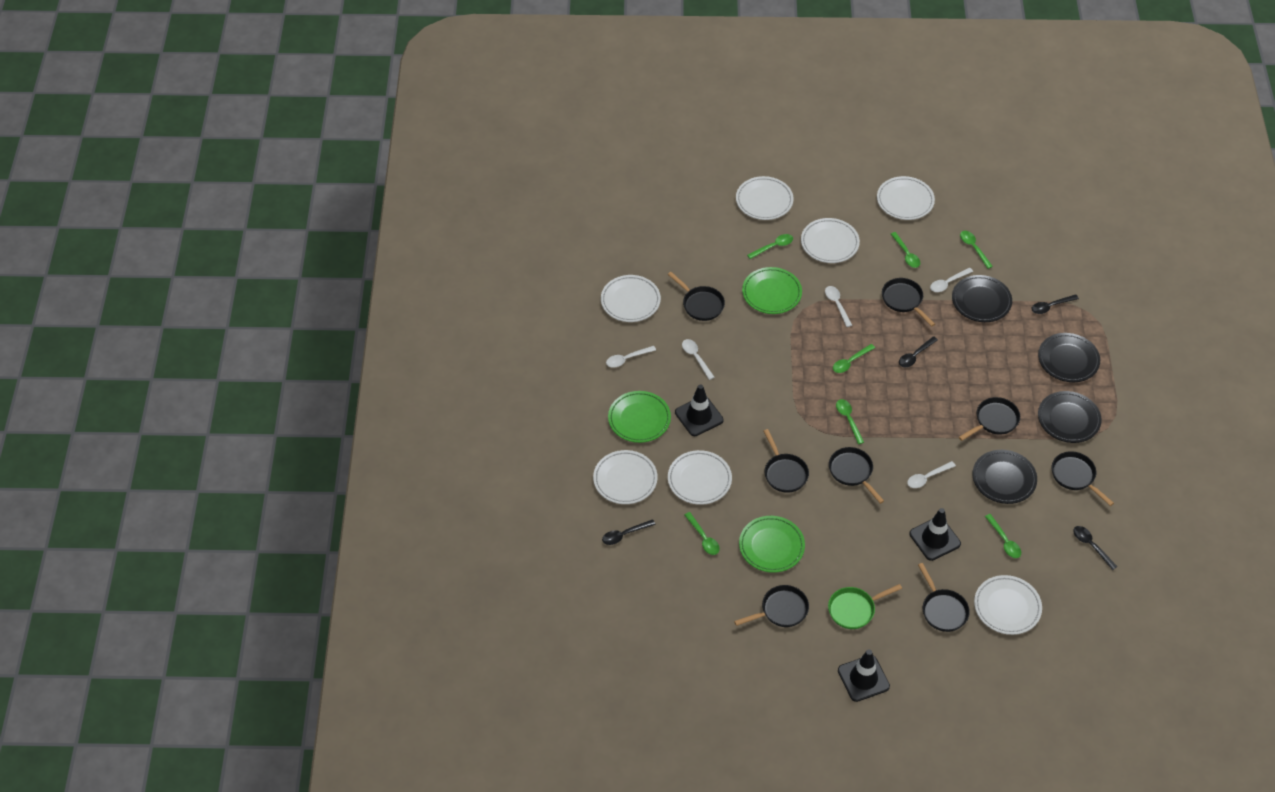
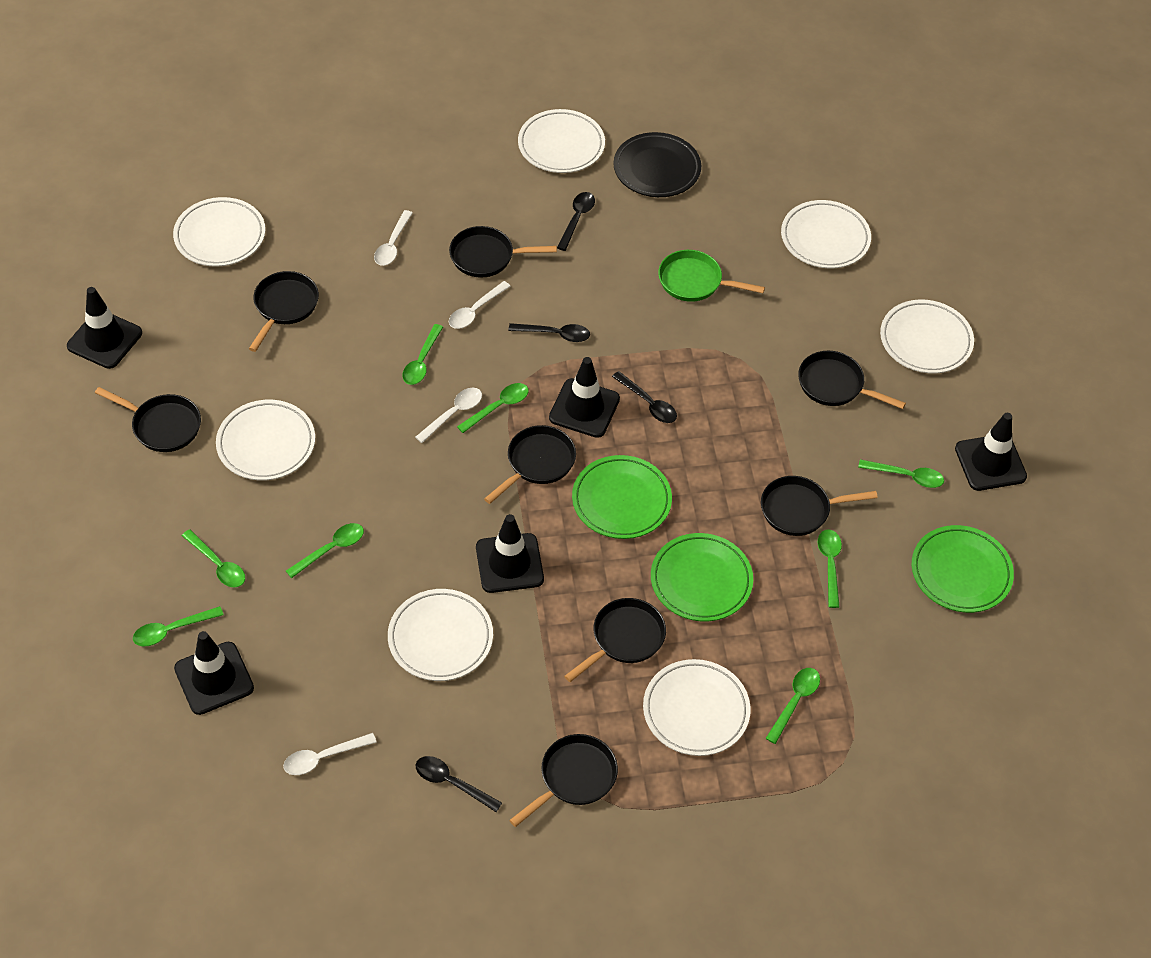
black plate: [952,275,1012,322] [973,450,1037,504] [1038,333,1100,382] [1038,391,1102,443] = 4 -> [613,132,701,197] = 1
black traffic cone: [675,384,723,436] [838,649,890,702] [909,508,961,561] = 3 -> [67,287,142,369] [174,631,254,715] [476,514,544,593] [549,357,620,438] [955,413,1027,491] = 5
green spoon: [684,512,720,555] [747,234,793,259] [833,344,875,373] [836,399,864,444] [891,232,920,268] [960,231,993,269] [985,514,1021,558] = 7 -> [133,606,224,646] [182,529,245,587] [286,523,364,578] [402,324,443,385] [457,383,529,433] [766,668,820,744] [818,529,842,608] [858,459,944,488] = 8
white spoon: [606,346,656,367] [682,339,714,380] [825,286,852,327] [907,461,956,488] [930,268,973,292] = 5 -> [283,733,377,775] [374,210,413,266] [415,388,482,443] [449,281,511,329] = 4

